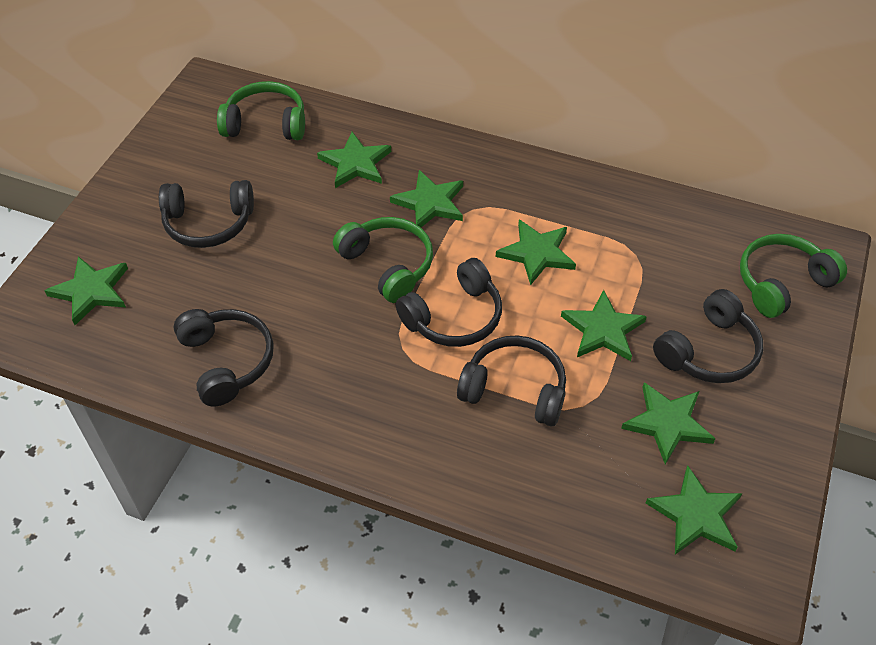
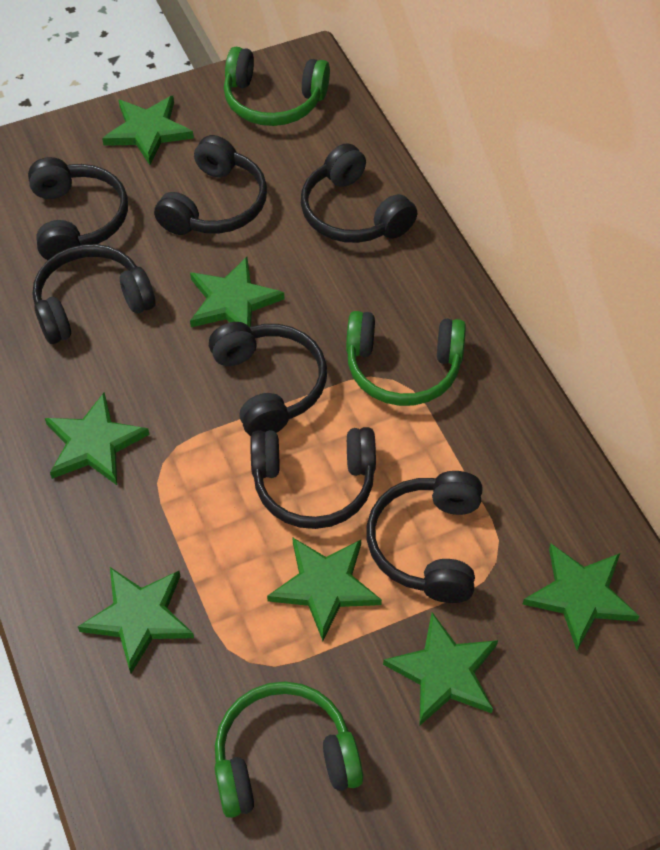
black headphones: [159,180,254,248] [174,309,274,407] [396,258,502,347] [457,335,566,426] [653,289,763,383] = 5 -> [28,157,128,260] [33,244,156,344] [154,135,267,235] [209,322,327,436] [250,427,376,529] [301,143,417,243] [366,471,483,603] = 7

